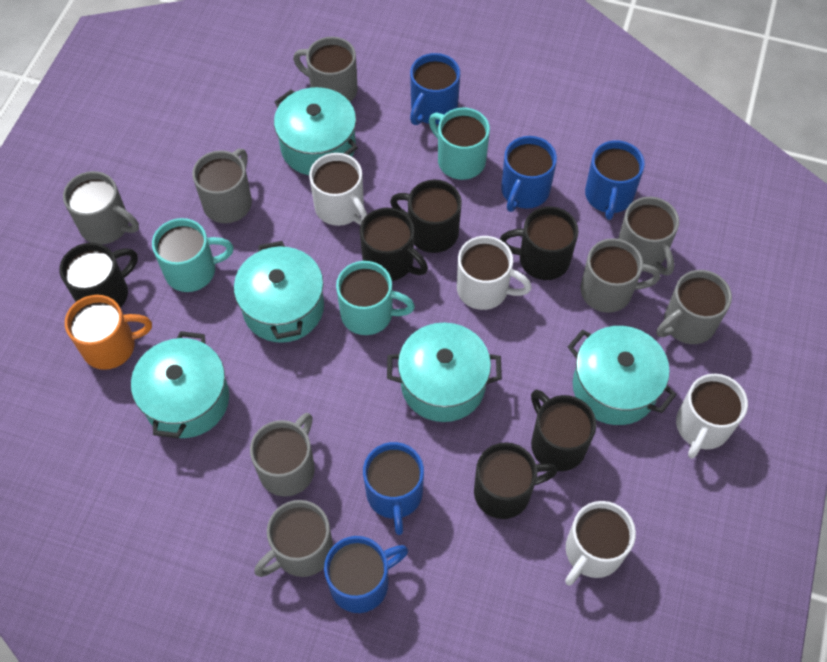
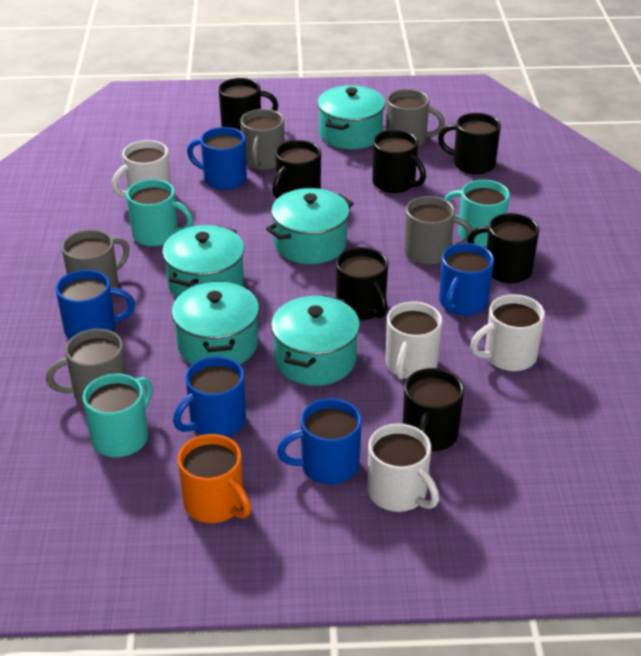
black mug: [59,243,138,308] [360,208,428,281] [390,180,462,253] [474,442,557,519] [500,207,579,280] [531,390,596,471] = 6 -> [219,78,278,131] [272,140,321,199] [336,247,388,320] [373,130,426,193] [403,368,464,451] [438,113,501,175] [467,213,539,283] = 7
grey mug: [63,171,139,244] [192,149,252,223] [250,413,315,497] [254,500,333,577] [293,37,358,102] [580,238,660,313] [618,197,679,276] [656,270,732,344] = 8 -> [46,329,127,406] [62,230,130,288] [240,109,284,170] [386,89,445,146] [404,196,473,265] = 5

